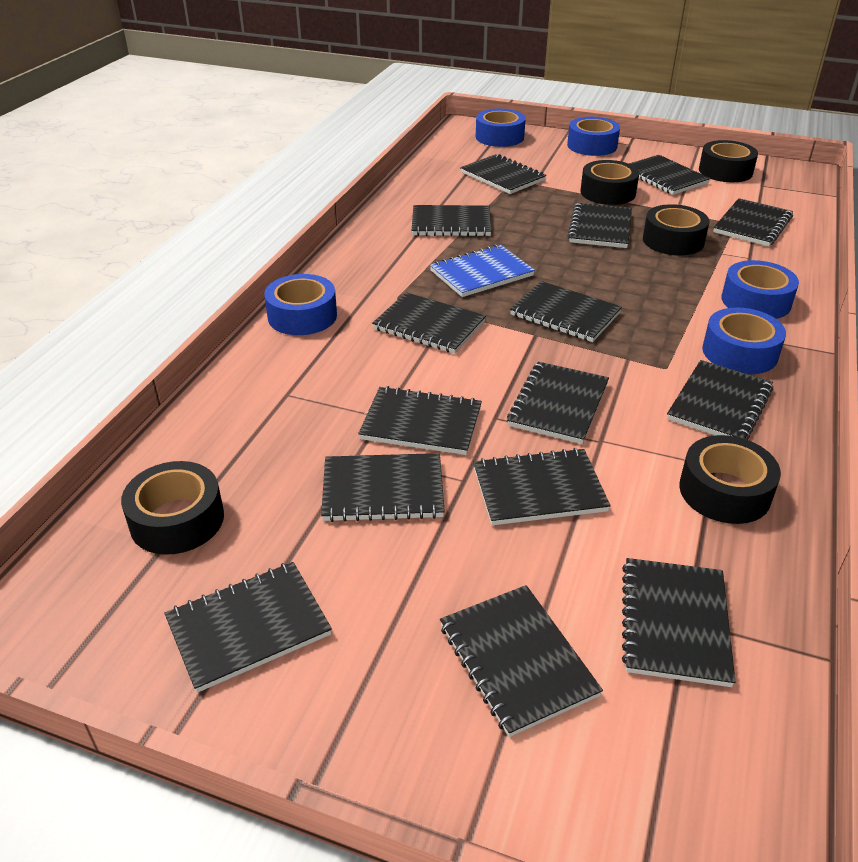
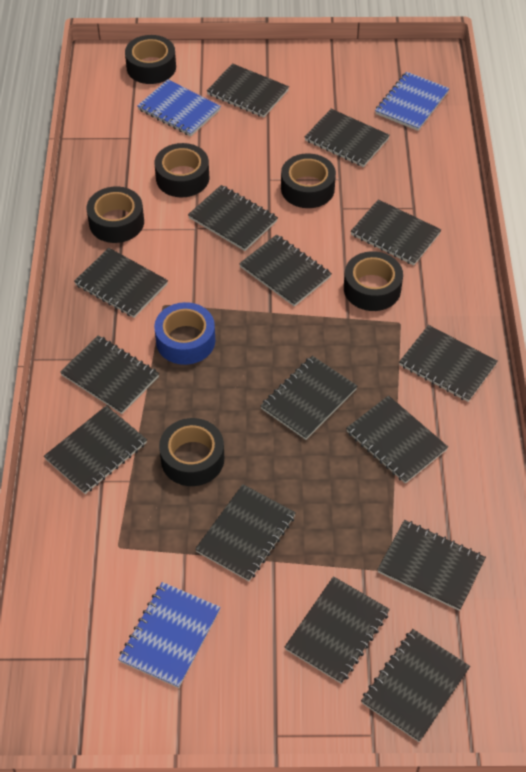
black tape: [121,461,224,555] [580,160,639,205] [643,204,709,256] [679,435,781,524] [699,140,758,182] = 5 -> [86,186,144,243] [125,35,176,84] [154,143,210,197] [159,418,224,486] [281,153,336,208] [344,251,403,311] = 6
blue notebook: [430,244,535,297] = 1 -> [118,582,221,688] [137,79,221,136] [375,72,449,131] = 3
blue tape: [264,274,337,335] [476,109,526,147] [567,117,620,156] [702,308,786,374] [721,260,799,319] = 5 -> [154,302,215,365] = 1

